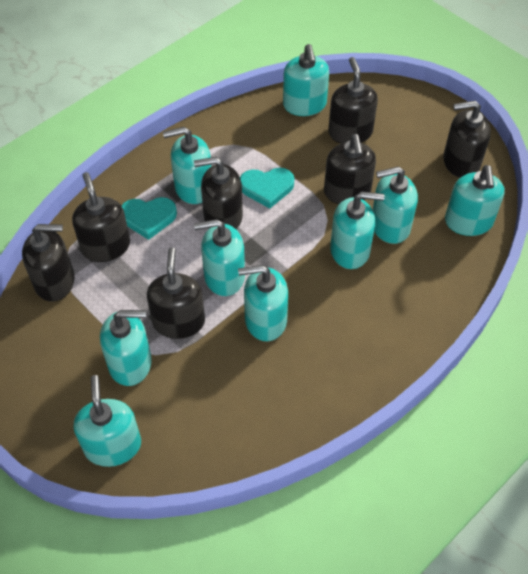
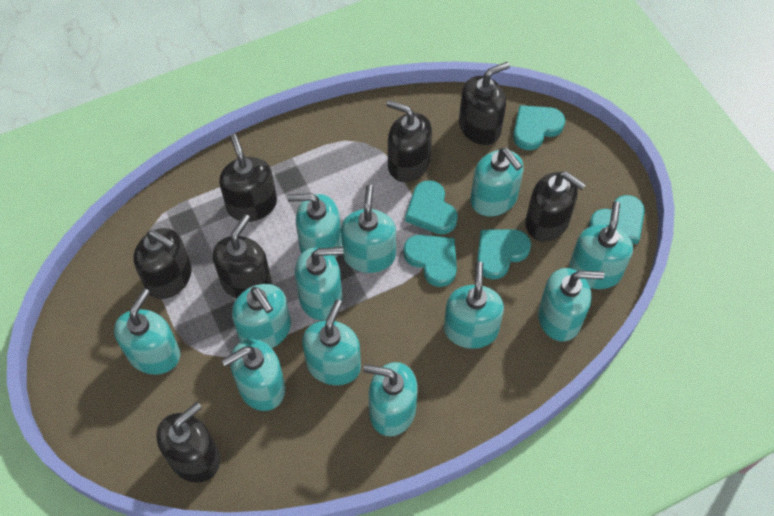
turquoise heart: [121,197,177,240] [240,168,294,209] = 2 -> [403,235,457,287] [405,180,458,234] [477,230,531,279] [513,105,565,150] [589,195,645,244] = 5
turquoise soap dispenser: [74,375,141,467] [100,310,152,386] [163,127,211,204] [194,219,245,296] [238,265,288,341] [283,44,329,116] [330,192,385,269] [373,166,418,244] [445,165,505,236] = 9 -> [114,289,180,375] [222,339,285,411] [232,284,291,348] [287,193,342,258] [295,247,343,320] [302,300,361,385] [341,185,396,273] [363,362,418,436] [444,262,504,349] [470,147,524,217] [538,268,604,341] [569,202,633,289] = 12

